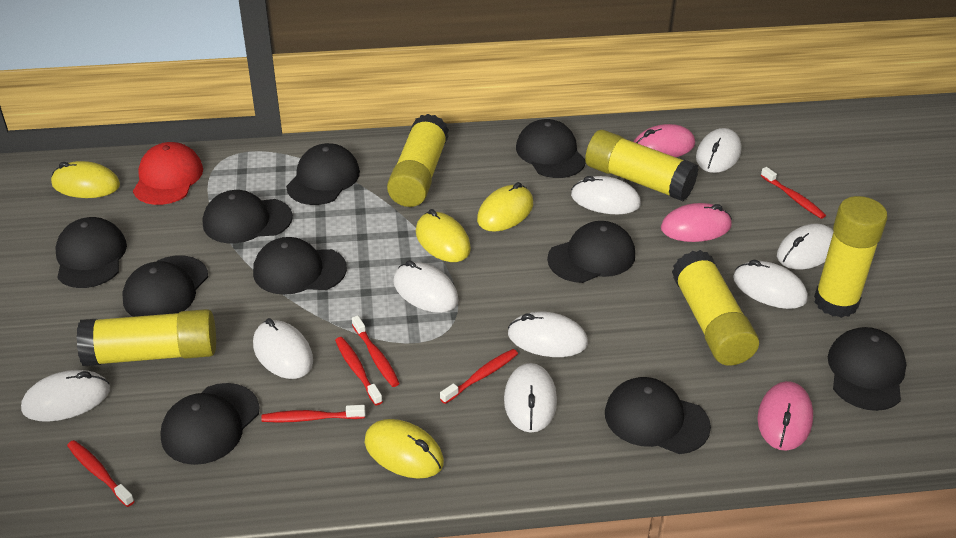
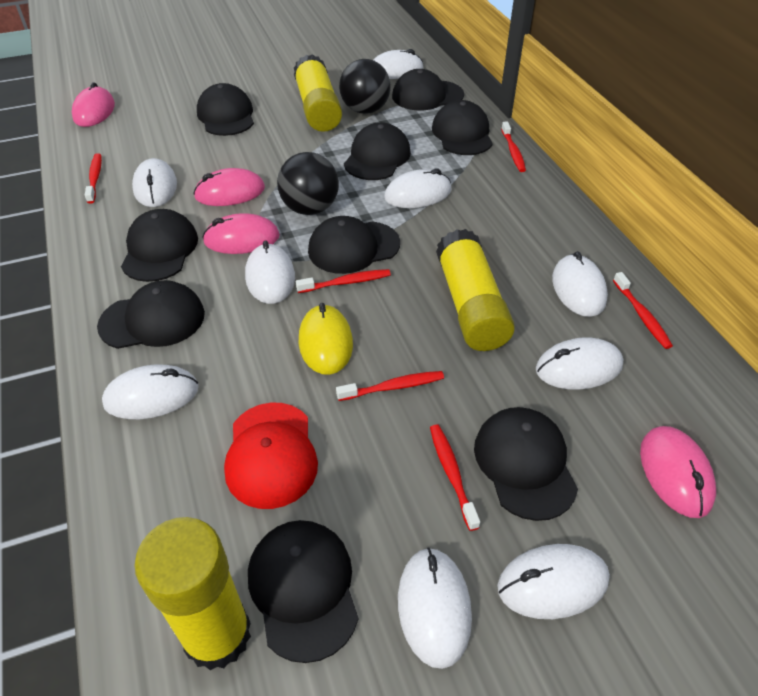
black ball: none = 0 -> [277,152,339,215] [339,59,391,114] = 2
black cap: [55,217,127,288] [122,256,208,317] [160,383,260,465] [203,190,293,243] [253,237,347,295] [286,143,360,205] [516,119,586,178] [547,221,635,283] [605,377,711,454] [828,327,907,411] = 10 -> [97,280,205,349] [121,209,198,282] [197,83,254,136] [248,520,358,663] [308,216,400,274] [344,122,411,180] [392,69,464,111] [432,100,493,155] [474,407,578,521] = 9
pink mouse: [634,124,695,157] [661,203,732,242] [757,381,813,451] = 3 -> [72,82,115,127] [193,168,265,206] [202,213,280,254] [640,426,716,518] = 4
yellow glue stick: [76,309,216,366] [387,114,449,207] [585,130,698,201] [672,250,759,366] [814,196,887,318] = 5 -> [134,517,251,670] [294,54,342,132] [436,229,515,351] = 3
yellow mouse: [51,161,120,198] [365,419,444,479] [416,209,471,262] [477,182,533,232] = 4 -> [299,303,353,375] = 1

